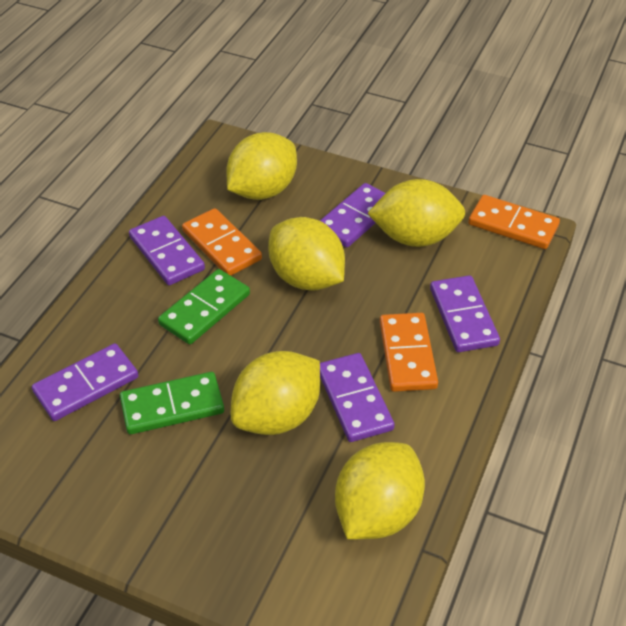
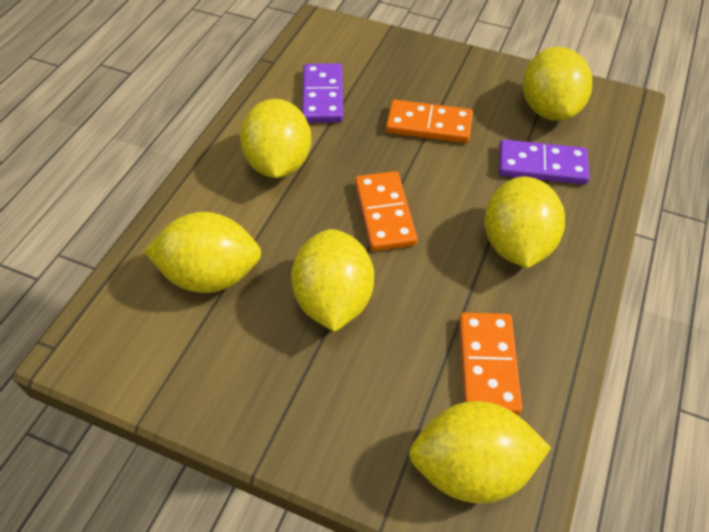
green domino: [120,372,224,434] [158,269,250,344] = 2 -> none = 0
purple domino: [32,343,138,421] [129,216,205,285] [320,183,385,248] [320,353,395,442] [430,275,500,352] = 5 -> [302,63,343,123] [499,139,590,185] = 2
yellow lemon: [226,132,297,200] [231,351,320,435] [268,217,345,291] [335,442,425,540] [367,179,465,247] = 5 -> [144,212,261,293] [240,99,311,178] [291,229,374,332] [409,401,551,503] [484,177,565,268] [523,47,592,121] = 6

